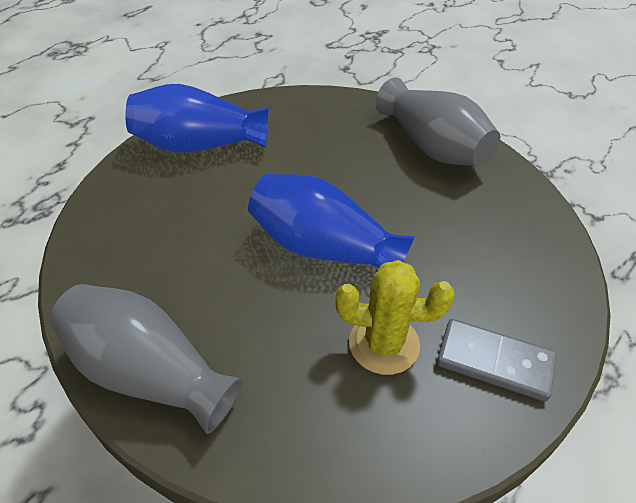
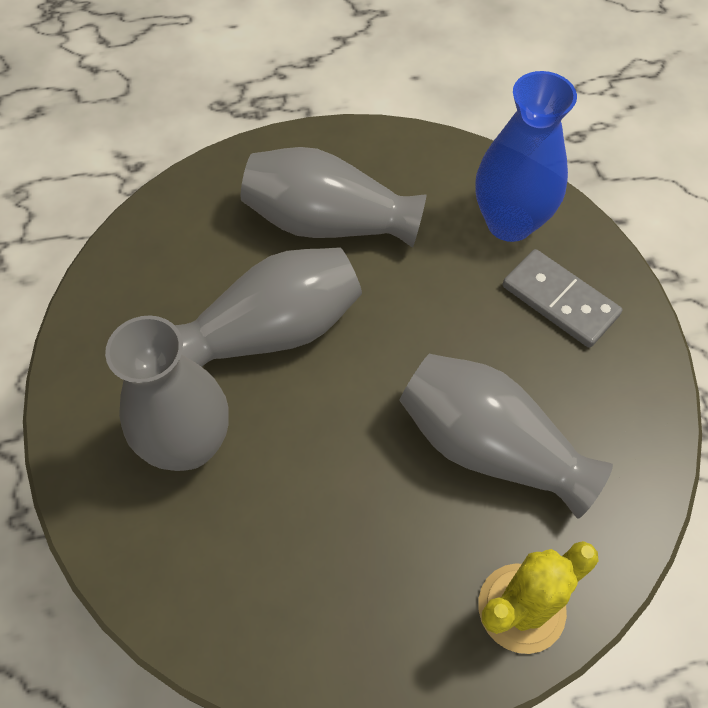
blue vase: [125,84,269,153] [248,174,414,268] = 2 -> [475,71,577,242] = 1
grey vase: [49,284,243,434] [376,77,500,166] = 2 -> [105,315,228,471] [175,247,362,367] [241,147,427,248] [399,354,613,519] = 4

